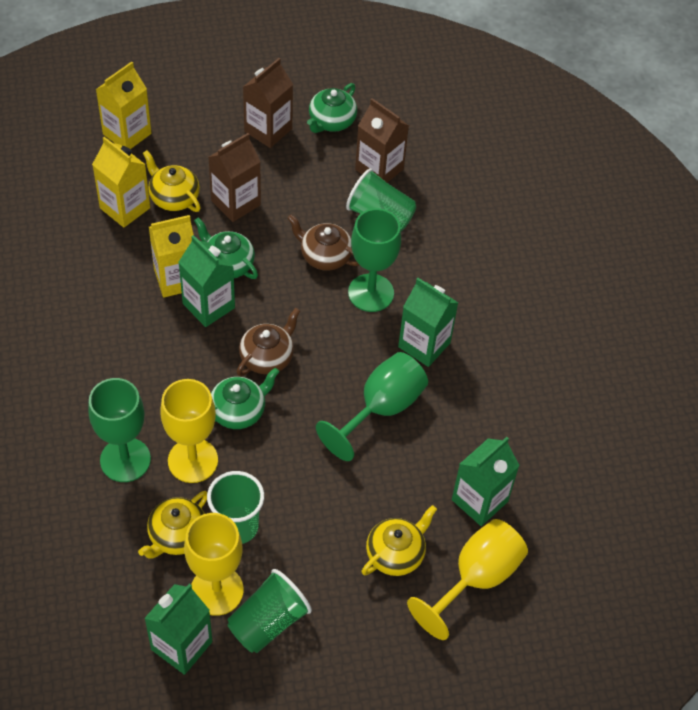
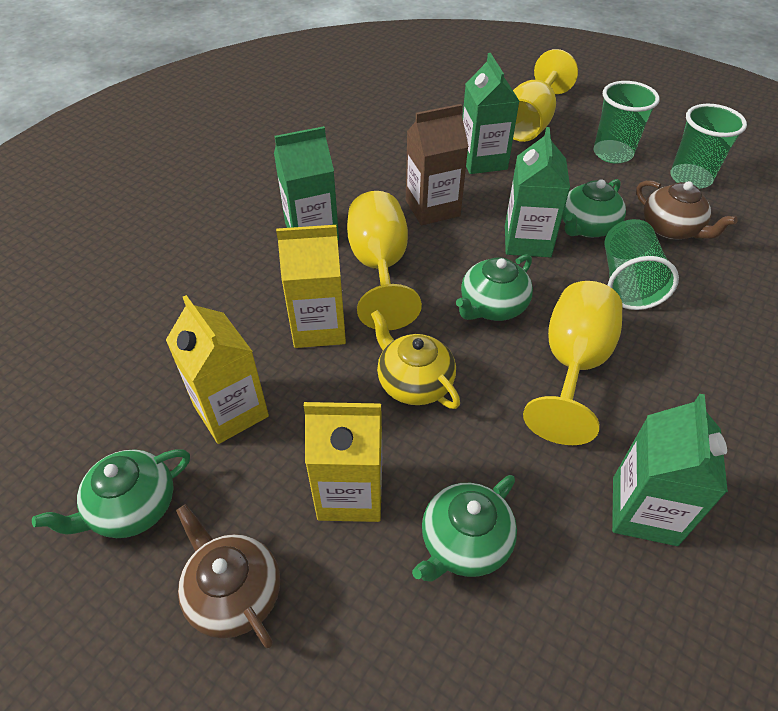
brown carton: [208,133,261,222] [243,58,293,148] [355,98,409,183] = 3 -> [406,104,469,225] = 1
green goblet: [88,378,151,482] [316,352,428,461] [348,208,401,312] = 3 -> none = 0
green teapot: [194,217,258,279] [211,368,279,429] [307,83,357,133] = 3 -> [32,449,190,538] [412,475,517,582] [456,254,533,321] [562,179,626,238] = 4
yellow teapot: [138,491,208,559] [143,150,201,212] [361,505,437,576] = 3 -> [371,310,460,409] = 1

